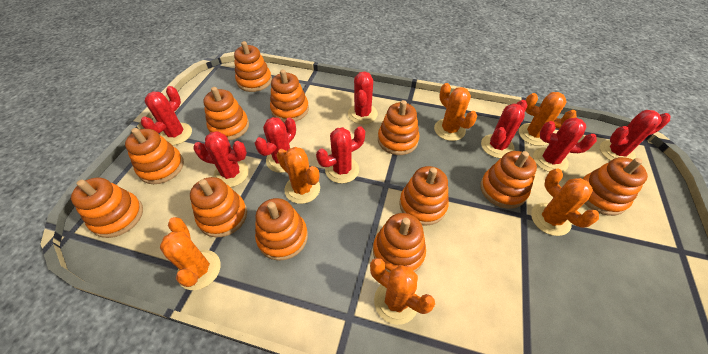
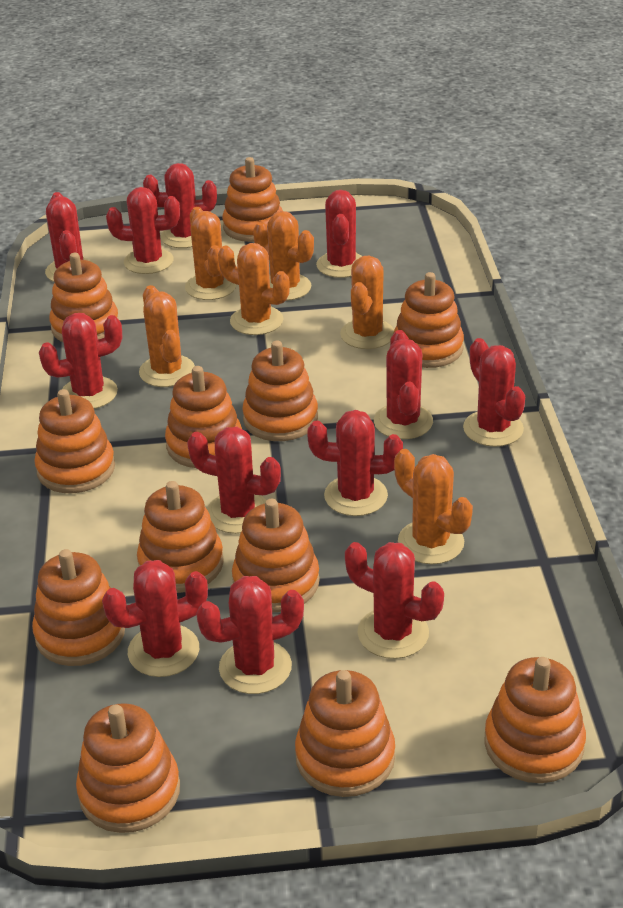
red cactus: [141,86,192,146] [193,131,249,187] [255,117,296,173] [316,126,365,183] [348,71,378,124] [481,100,527,158] [533,117,597,172] [600,110,670,161] = 8 -> [39,313,122,409] [45,192,94,282] [102,560,208,677] [106,187,180,274] [143,163,217,248] [187,427,281,534] [196,576,304,694] [307,410,403,516] [316,190,362,278] [345,542,444,659] [374,330,433,439] [463,338,525,447] = 12

